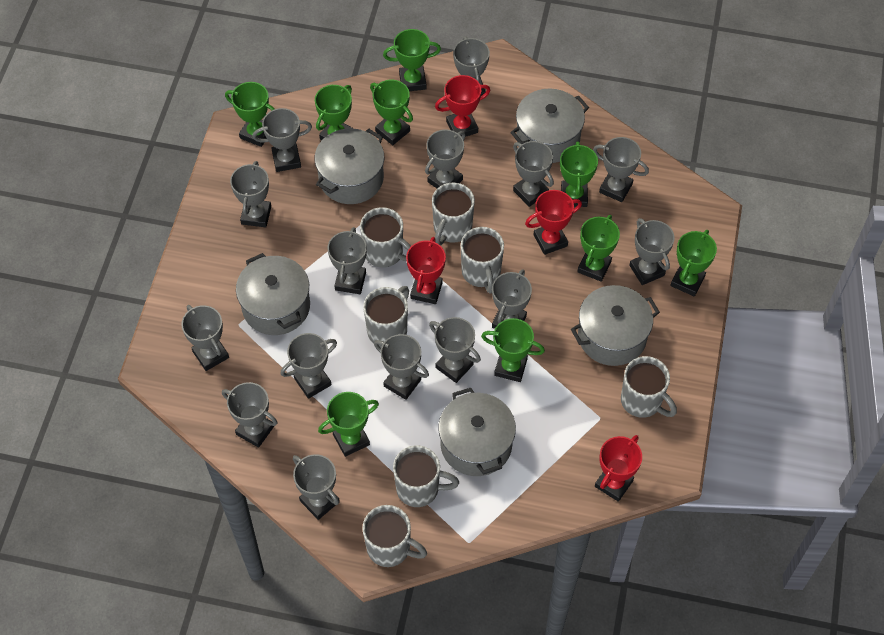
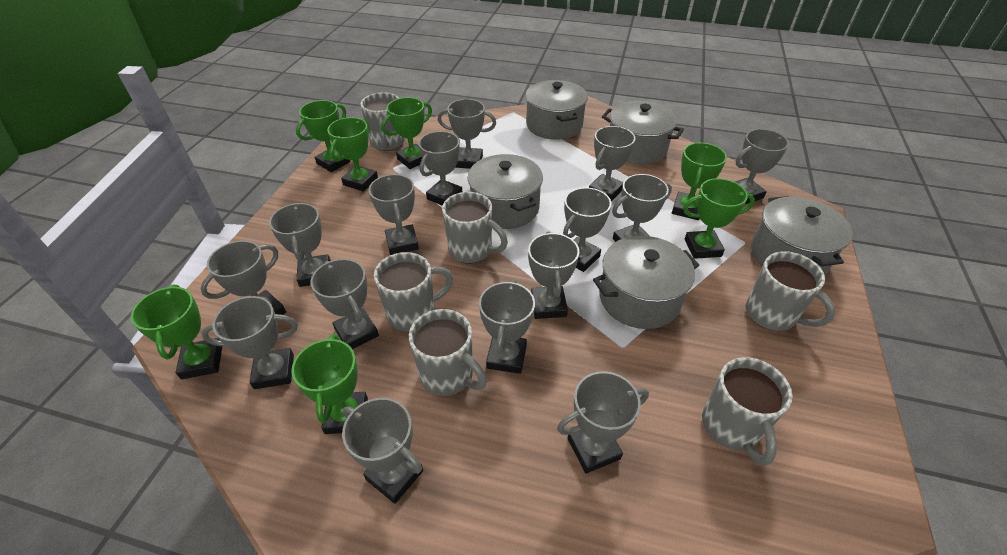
green trophy: [225,82,275,147] [315,85,354,140] [318,392,379,457] [370,80,413,145] [383,29,441,91] [481,318,545,382] [560,141,598,207] [577,215,620,282] [670,230,717,296] = 9 -> [131,284,222,379] [291,334,368,434] [296,100,350,172] [327,117,378,191] [381,97,432,169] [672,143,727,220] [683,178,755,259] = 7
grey mug: [360,207,411,268] [362,505,427,567] [363,286,409,347] [393,445,459,507] [432,182,475,246] [461,227,504,294] [621,356,677,418] = 7 -> [361,92,405,151] [374,252,454,332] [409,309,487,396] [442,192,508,264] [702,357,792,466] [746,251,836,331] = 6
red trophy: [406,237,446,304] [435,75,491,137] [525,190,582,255] [595,435,642,502] = 4 -> none = 0

